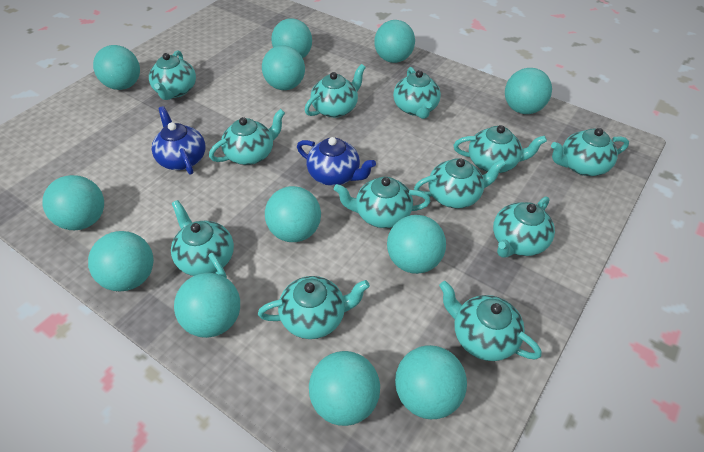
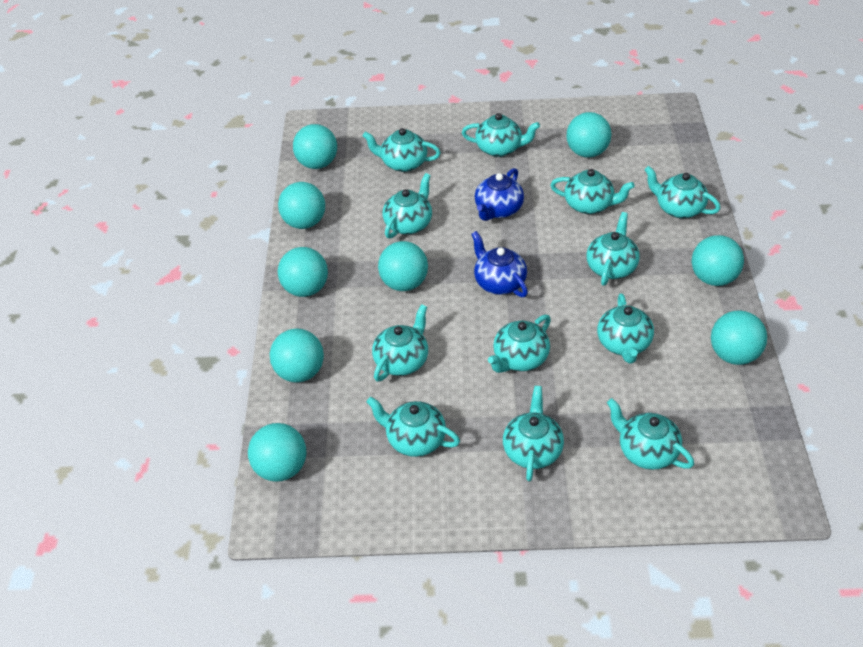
turquoise ball: [42,175,104,230] [88,231,154,291] [93,45,140,90] [174,273,240,338] [262,45,305,90] [265,186,321,242] [271,18,312,58] [309,351,380,426] [374,20,415,63] [387,215,446,274] [395,345,467,419] [505,68,552,114] = 12 -> [248,423,307,482] [270,329,324,382] [278,182,325,229] [278,247,328,297] [293,124,337,169] [378,241,428,291] [566,112,611,158] [692,235,744,286] [711,310,767,365] = 9

